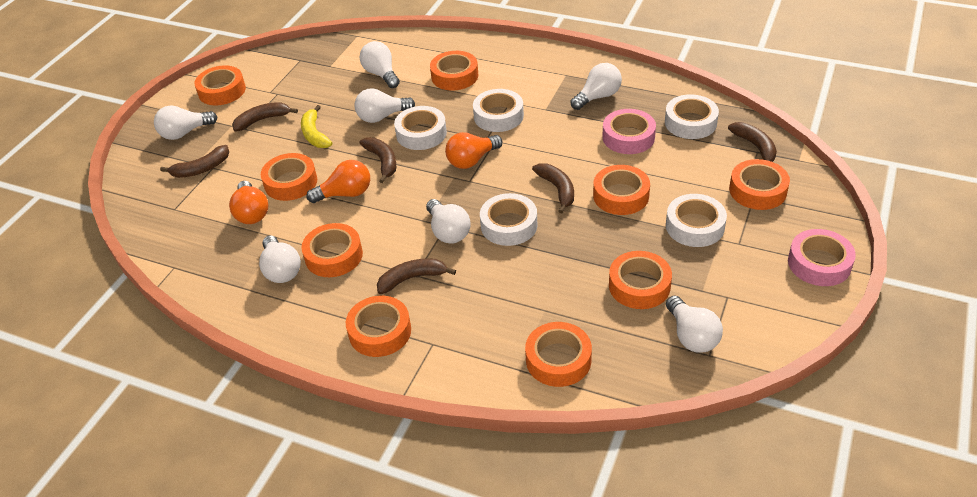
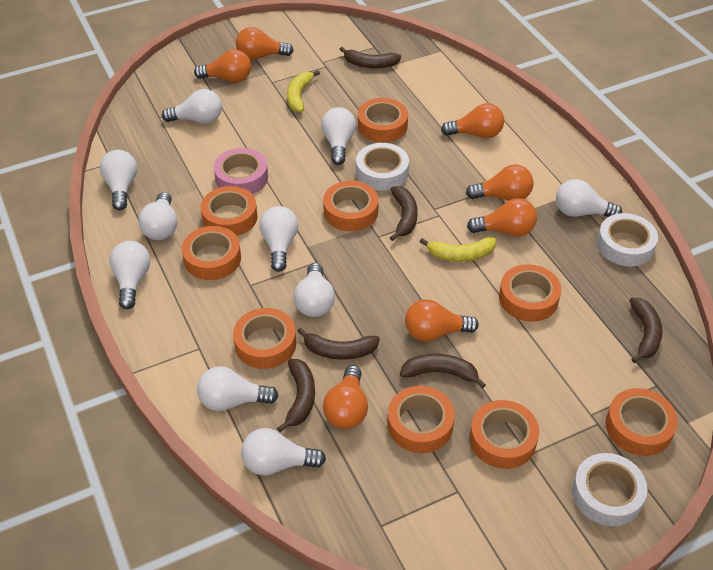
orange light bulb: [229,181,268,224] [306,160,370,203] [445,132,502,169] = 3 -> [194,49,251,83] [236,27,294,60] [323,365,368,429] [405,299,479,342] [441,103,504,138] [466,165,534,201] [467,198,537,237] = 7
pink tape: [602,109,656,154] [788,229,856,286] = 2 -> [213,148,268,194] = 1
white light bulb: [154,105,217,140] [259,235,301,283] [354,88,415,123] [360,41,400,88] [426,199,471,244] [570,63,622,110] [666,295,723,353] = 7 -> [100,150,137,210] [109,241,150,309] [138,192,178,240] [162,89,222,124] [197,366,278,411] [241,428,326,476] [260,206,298,272] [294,263,335,317] [321,107,356,165] [556,179,622,217] = 10
white tape: [394,106,447,150] [473,89,524,132] [480,193,537,246] [665,94,719,139] [666,194,727,247] = 5 -> [356,143,409,191] [572,453,647,526] [597,213,658,266] = 3
yellow banana: [301,105,332,148] = 1 -> [287,70,320,112] [420,237,496,262] = 2

